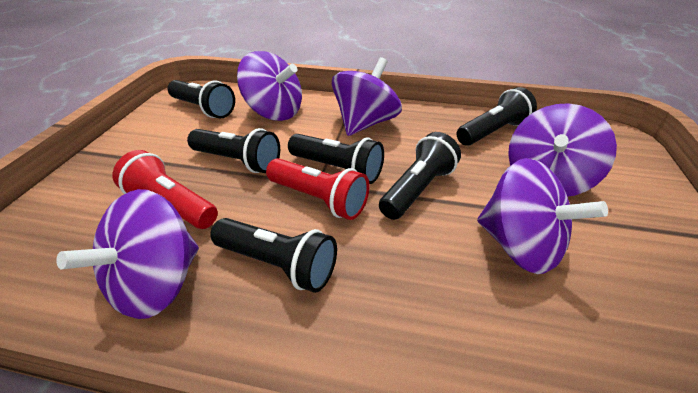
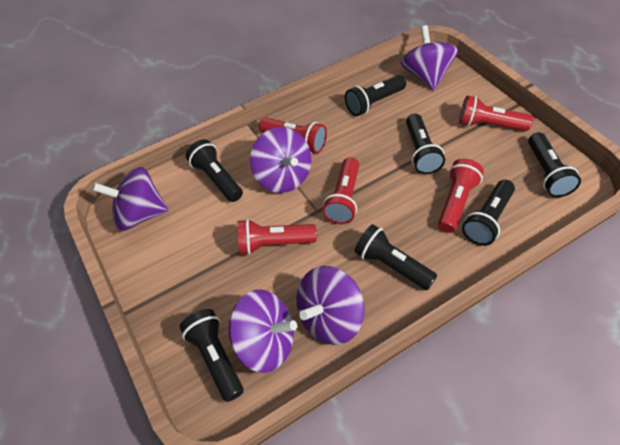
black flashlight: [167,80,235,118] [187,128,280,173] [210,218,337,293] [288,134,384,184] [379,132,461,220] [456,87,537,146] = 6 -> [180,309,243,402] [186,139,243,202] [345,75,406,116] [354,224,437,290] [406,114,445,174] [462,180,515,246] [528,132,581,197] = 7
red flashlight: [113,150,218,229] [266,158,369,220] = 2 -> [238,219,317,255] [259,117,327,153] [323,157,359,224] [438,158,484,233] [459,95,533,131] = 5

